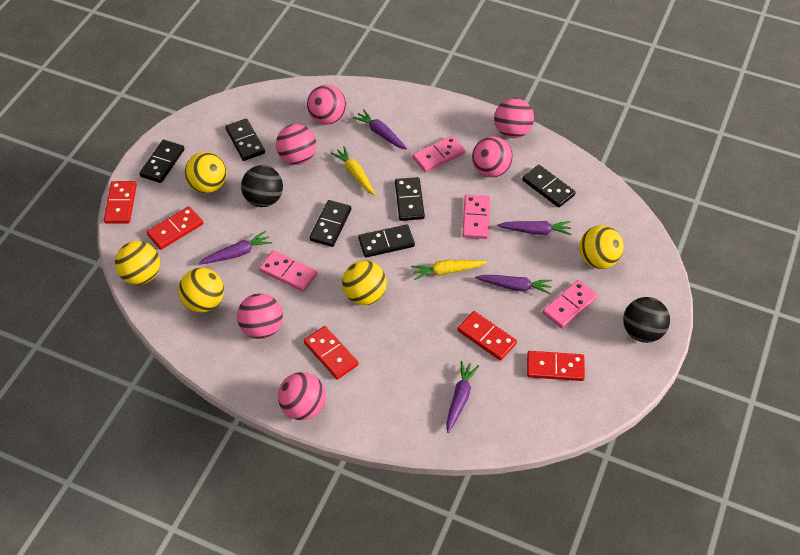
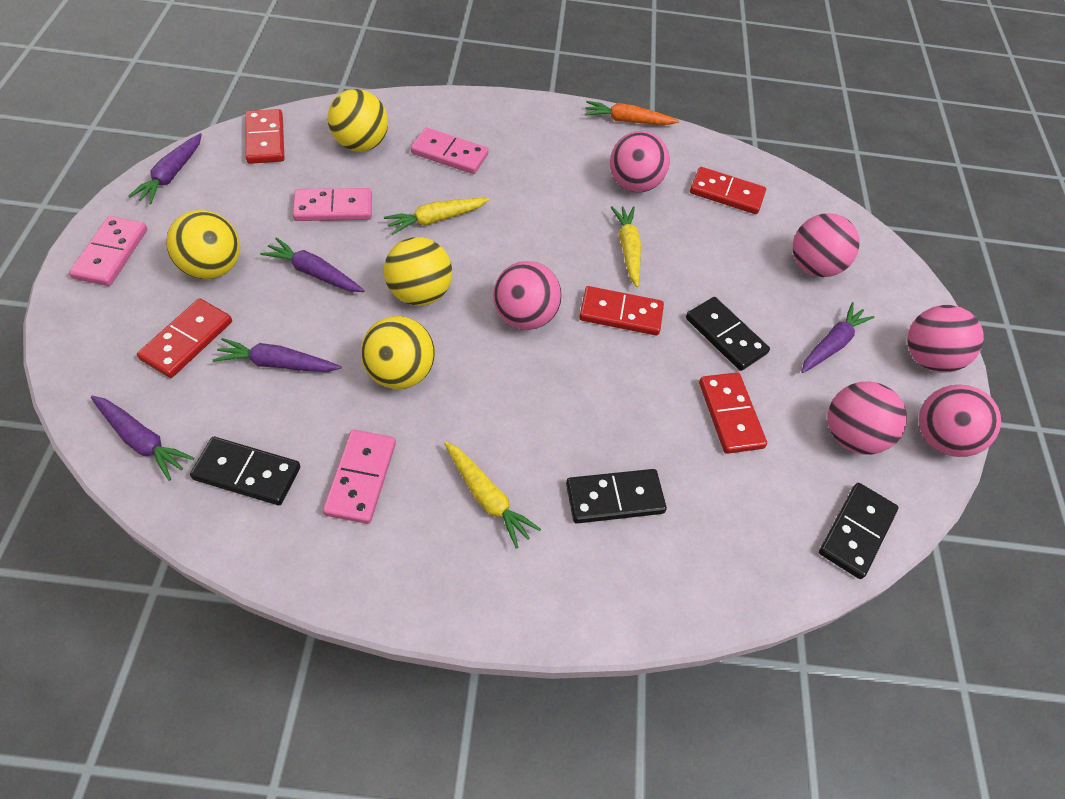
black ball: [241,165,283,207] [623,297,670,343] = 2 -> none = 0
black domino: [139,140,184,183] [225,119,265,161] [310,200,351,247] [358,224,415,258] [395,177,425,221] [522,165,576,208] = 6 -> [190,437,300,505] [566,469,667,523] [686,297,770,371] [819,483,899,579] = 4
orange carrot: none = 0 -> [585,101,679,125] = 1
yellow ball: [115,241,160,285] [178,268,224,313] [185,152,227,193] [342,261,387,305] [579,225,624,269] = 5 -> [166,210,240,279] [328,89,388,152] [361,316,435,389] [384,237,452,306] = 4
yellow carrot: [331,146,376,195] [411,260,487,280] = 2 -> [384,198,489,235] [444,442,541,549] [611,206,641,287] = 3

